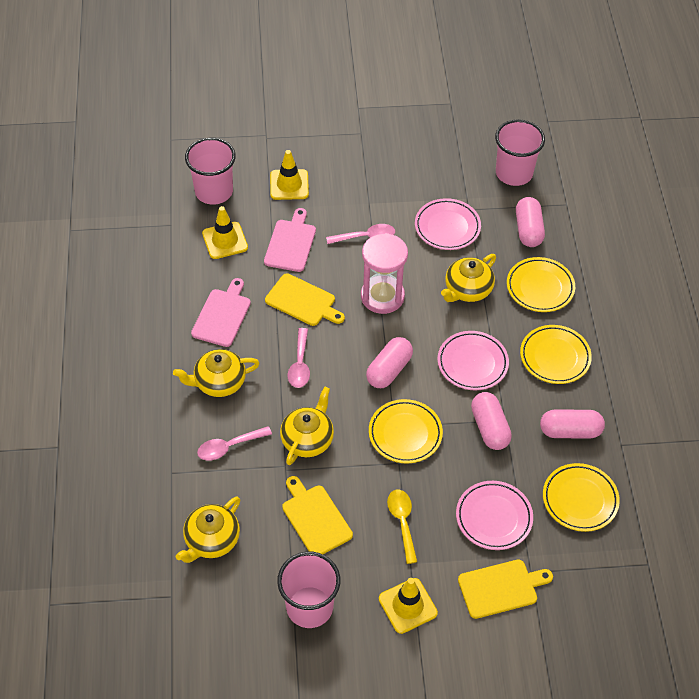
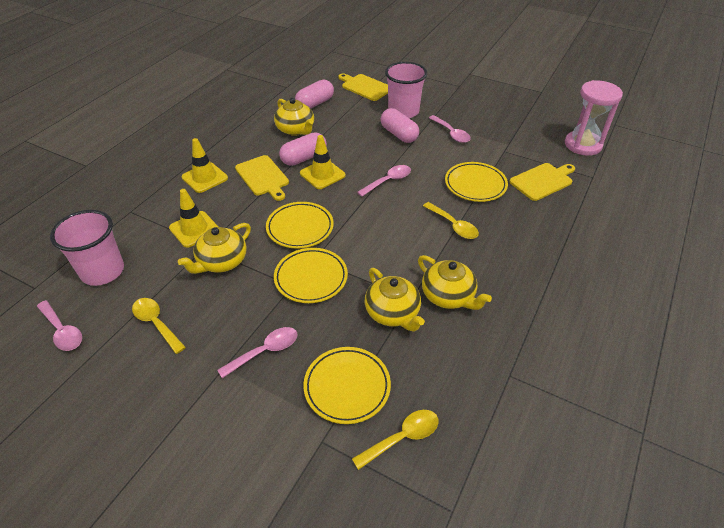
pink capsule: [366,337,413,388] [471,392,512,450] [516,197,545,247] [540,409,605,439] = 4 -> [279,132,327,166] [295,80,334,109] [380,108,419,143] = 3
pink cup: [185,138,236,205] [277,552,340,628] [495,119,545,186] = 3 -> [50,210,124,286] [385,62,427,118] = 2
pink cutting board: [191,278,251,347] [264,208,316,272] = 2 -> none = 0
pink plate: [415,198,481,250] [437,331,509,390] [456,481,533,550] = 3 -> none = 0
pink spoon: [197,426,272,461] [288,328,310,388] [326,224,395,244] = 3 -> [37,300,82,351] [217,327,297,378] [357,165,411,197] [429,115,471,143] = 4
yellow spoon: [387,490,417,564] = 1 -> [132,298,186,354] [352,410,439,470] [423,202,479,239] = 3

